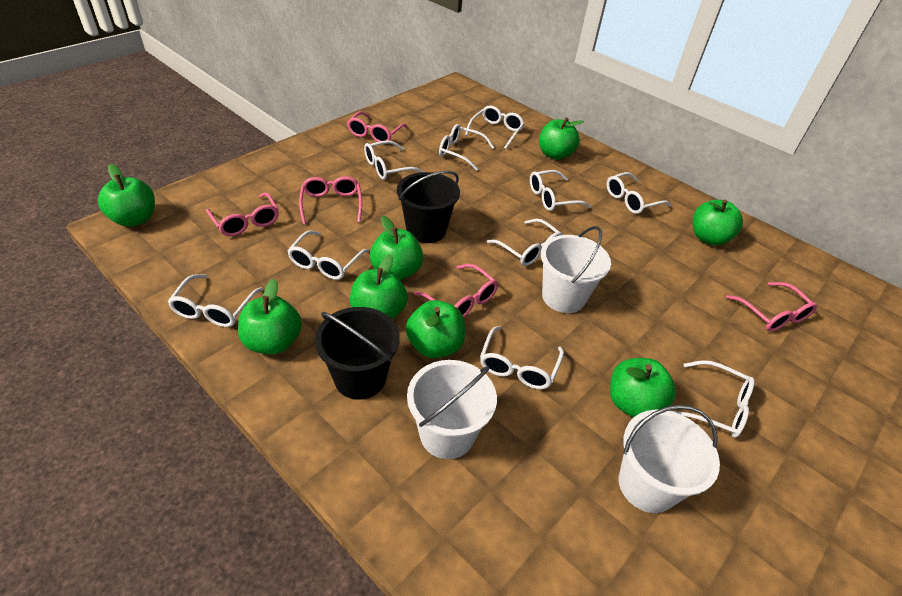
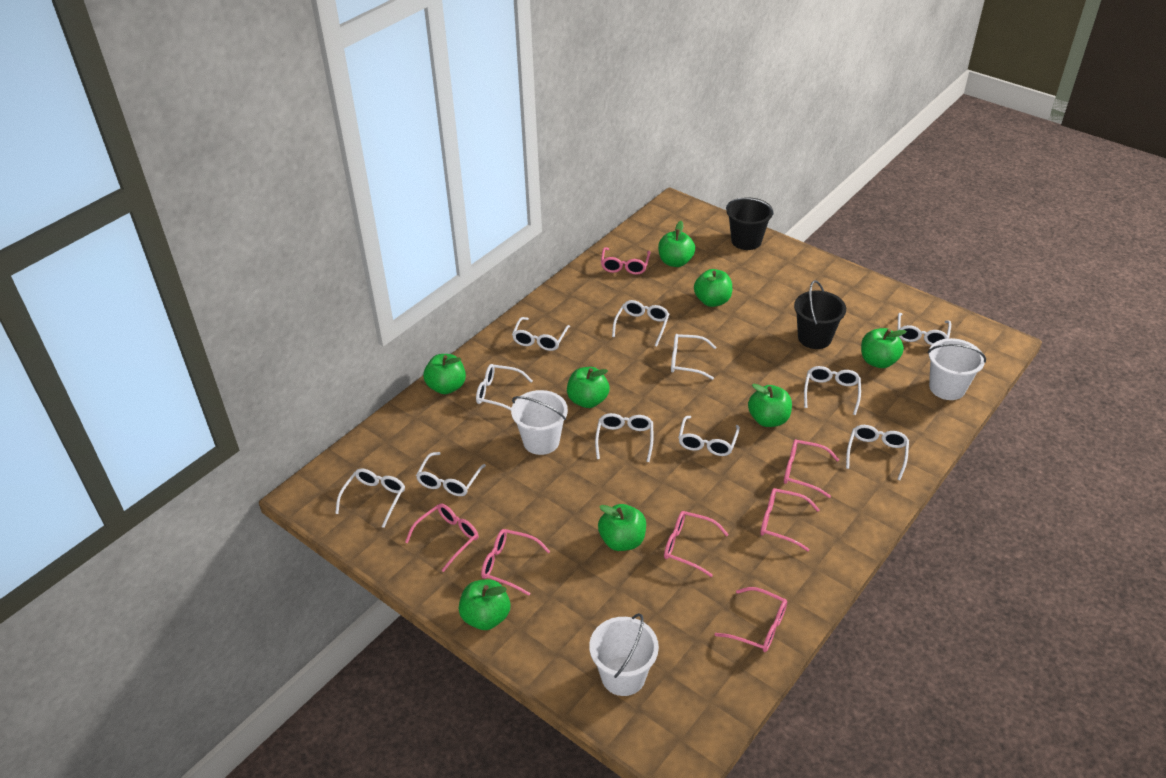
pink glasses: [206,192,279,236] [299,176,362,224] [347,112,408,142] [414,264,498,317] [726,282,817,332] = 5 -> [405,503,478,572] [481,529,550,596] [601,247,651,275] [664,511,729,577] [715,587,787,652] [760,488,820,551] [784,439,839,498] = 7
white glasses: [168,274,263,327] [287,231,369,280] [364,141,424,180] [439,124,495,171] [465,105,525,149] [480,326,564,389] [487,219,563,266] [530,170,591,211] [606,172,671,214] [672,360,755,438] = 10 -> [335,469,405,528] [416,452,486,496] [476,364,533,411] [512,317,570,351] [595,413,654,462] [612,300,669,347] [671,334,717,380] [678,416,740,456] [804,366,861,415] [846,425,909,480] [898,313,951,345] = 11

